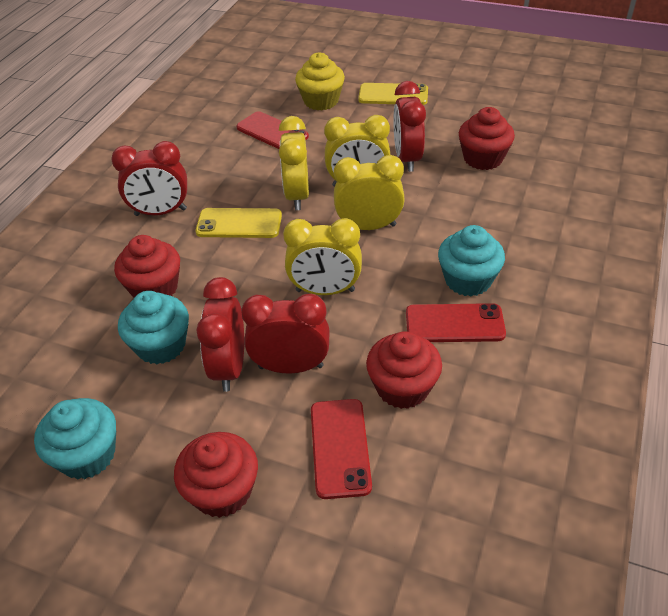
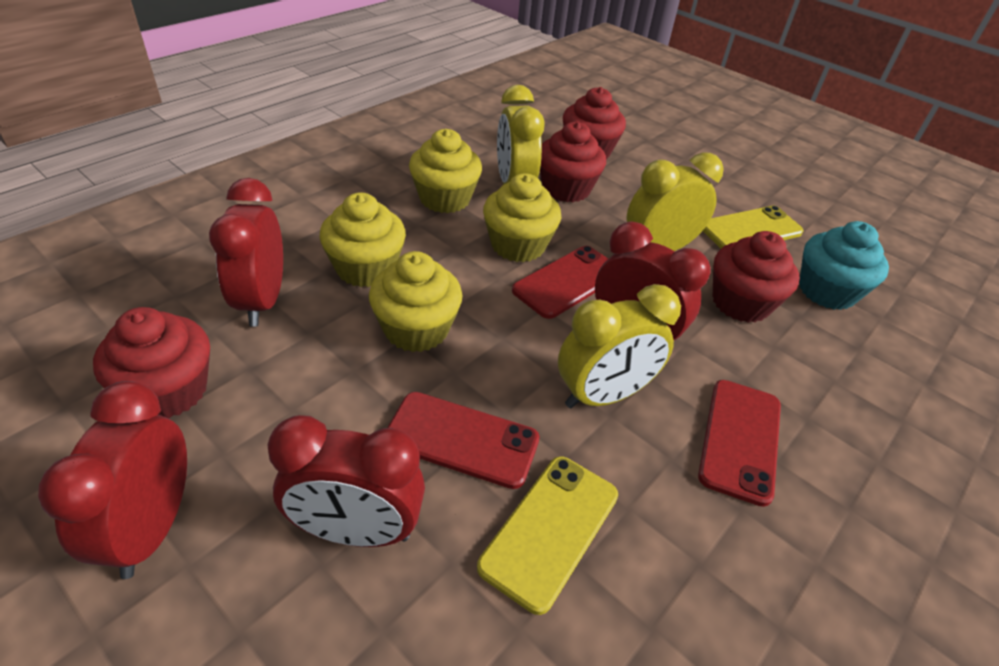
turquoise cupcake: [34,398,116,479] [118,291,189,364] [438,225,505,296] = 3 -> [799,221,889,310] = 1
yellow clock: [279,116,309,210] [283,218,362,295] [324,115,390,187] [334,155,405,230] = 4 -> [497,85,545,184] [558,284,681,408] [626,152,724,251] = 3
yellow cupcake: [295,52,345,111] = 1 -> [319,193,406,287] [369,251,463,352] [409,129,482,213] [483,173,561,262] = 4

